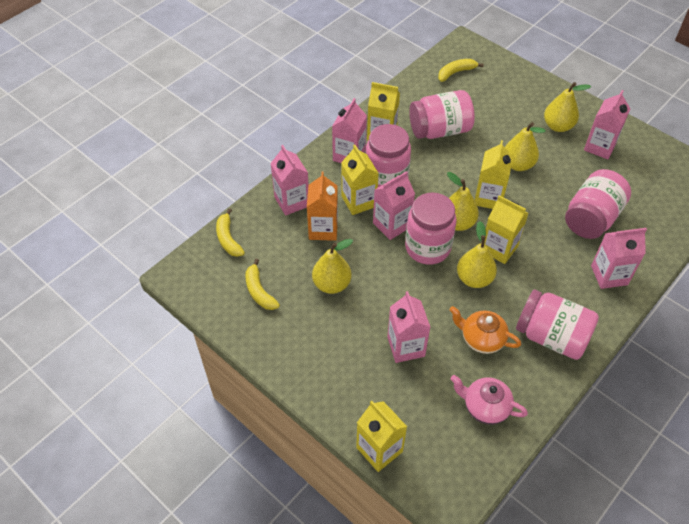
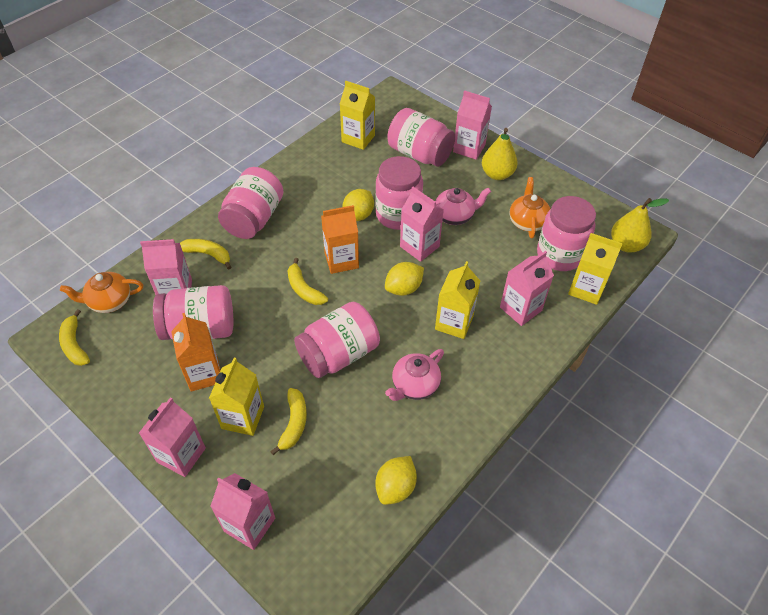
orange carton: [307,172,338,241] = 1 -> [171,313,221,391] [321,205,359,274] = 2
orange teapot: [449,306,521,354] = 1 -> [60,272,143,313] [509,177,550,239] = 2
pink jar: [366,124,411,187] [405,193,457,265] [409,90,475,139] [516,290,599,360] [565,169,631,239] = 5 -> [153,285,233,340] [218,167,283,239] [294,301,380,378] [375,156,423,230] [387,108,455,167] [537,196,596,271] = 6
pink teapot: [451,375,528,425] = 1 -> [385,349,444,401] [435,188,491,225] = 2
yellow banana: [216,208,245,257] [245,259,280,310] [438,59,484,82] = 3 -> [59,309,90,366] [180,239,231,270] [270,388,307,455] [288,258,328,305] = 4
yellow carton: [341,145,379,215] [356,401,407,472] [367,82,400,140] [475,140,513,209] [484,195,529,264] = 5 -> [209,357,264,436] [340,81,375,150] [435,261,480,339] [568,233,623,305] = 4
yellow lemon: none = 0 -> [342,189,374,221] [375,456,417,505] [385,262,424,296] = 3
yellow pear: [312,239,353,294] [447,172,479,231] [457,221,497,288] [505,122,546,171] [544,82,591,132] = 5 -> [482,128,518,180] [611,198,669,253] = 2

